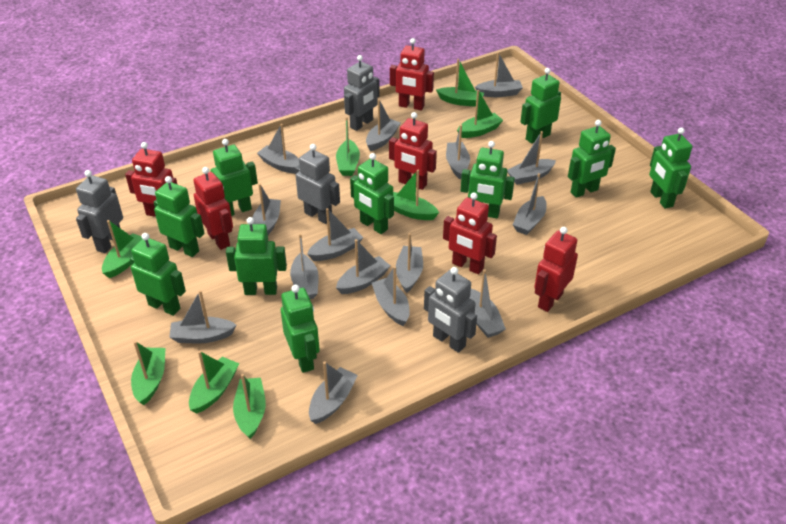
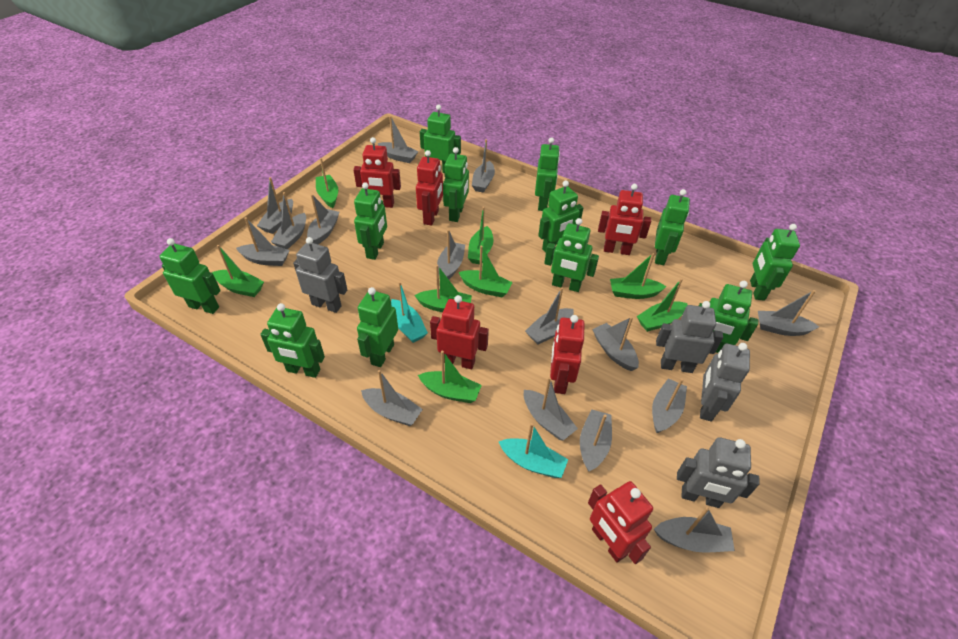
green robot: [130,233,186,316] [154,176,204,257] [211,139,258,216] [226,217,287,295] [281,285,320,373] [350,153,394,234] [461,141,515,218] [520,68,561,143] [568,120,616,198] [649,128,692,209] = 10 -> [159,238,221,314] [260,303,325,378] [354,182,387,260] [357,287,398,367] [420,105,461,173] [443,147,469,222] [535,137,560,211] [538,180,583,253] [544,218,599,292] [655,189,690,265] [699,281,758,353] [750,224,800,301] = 12
turquoise boat: none = 0 -> [391,281,428,343] [499,423,568,478] = 2

